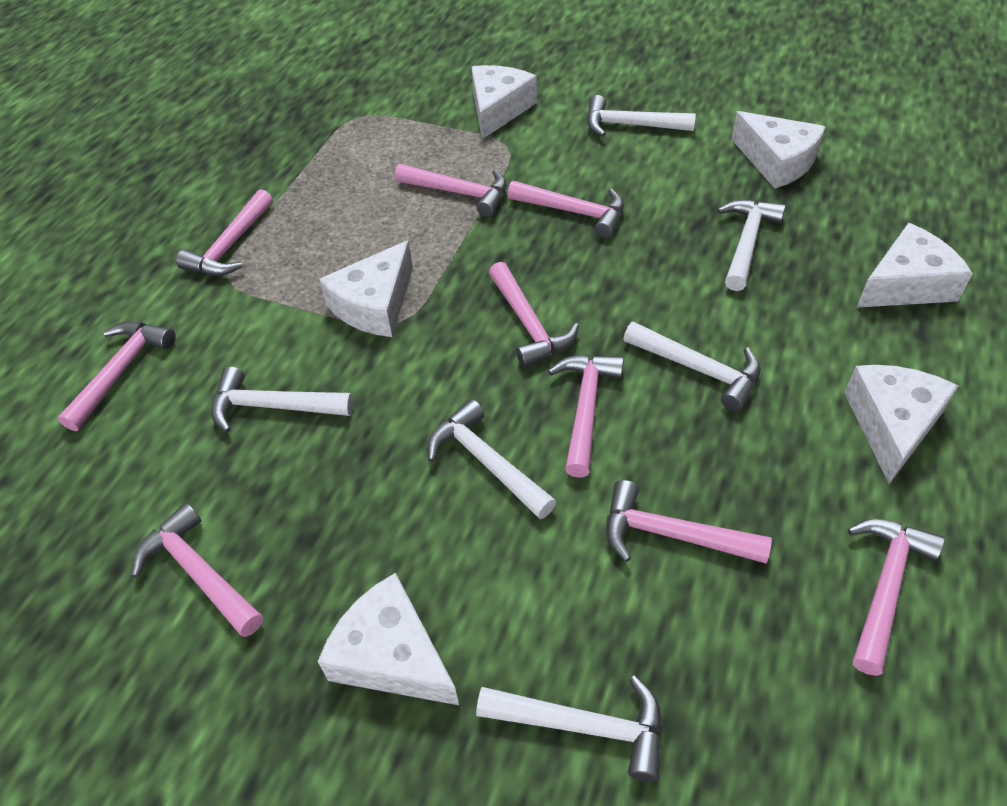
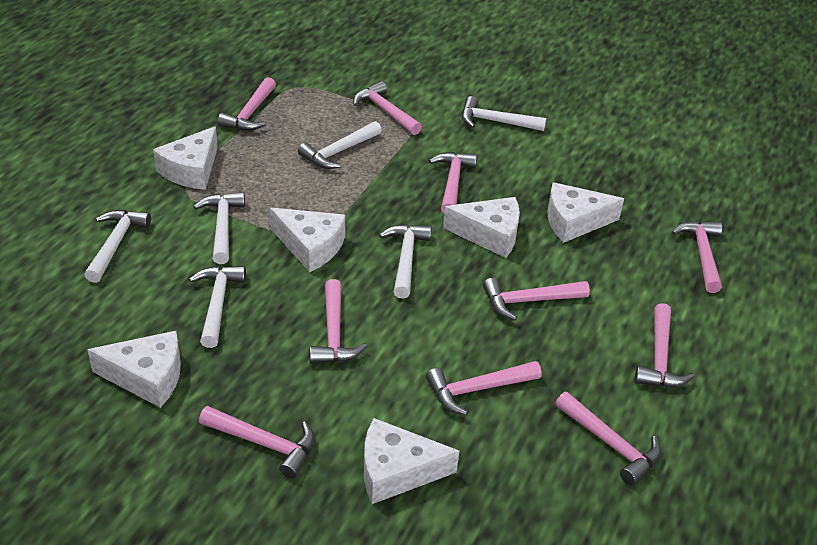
pink hammer: [57,322,176,431] [132,503,263,637] [176,189,273,276] [395,164,507,217] [489,262,579,368] [507,181,624,238] [548,355,624,478] [606,480,772,564] [848,519,945,676] = 9 -> [199,406,315,478] [218,77,276,131] [310,279,367,364] [353,81,422,135] [426,361,542,416] [429,152,477,214] [483,278,590,320] [555,392,661,486] [634,303,695,387] [672,221,722,293] = 10

